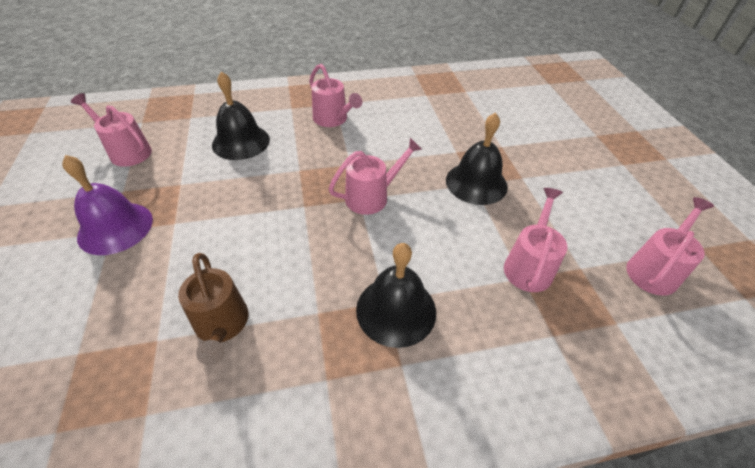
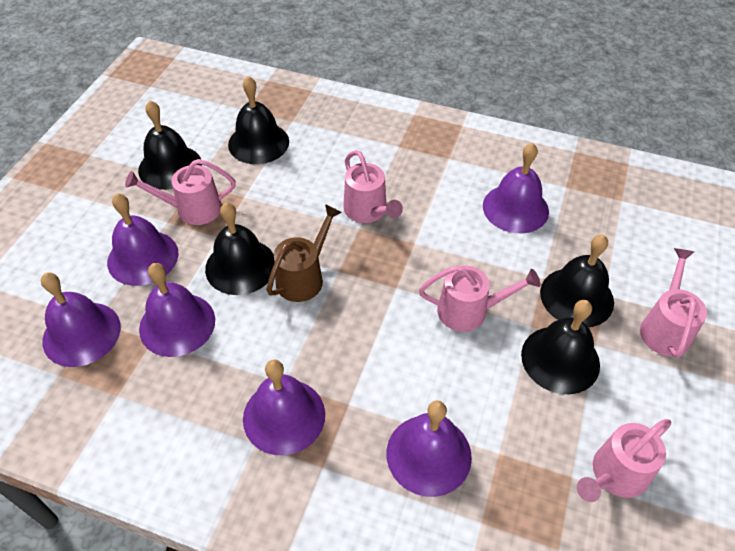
black bell: [212,71,270,160] [356,243,436,348] [446,112,508,205] = 3 -> [138,101,202,190] [205,202,274,295] [228,76,289,164] [521,300,600,394] [540,234,614,327] = 5
purple bell: [62,155,153,255] = 1 -> [41,273,121,367] [107,193,179,286] [139,263,215,357] [243,359,325,455] [386,400,472,497] [483,143,549,233] = 6

